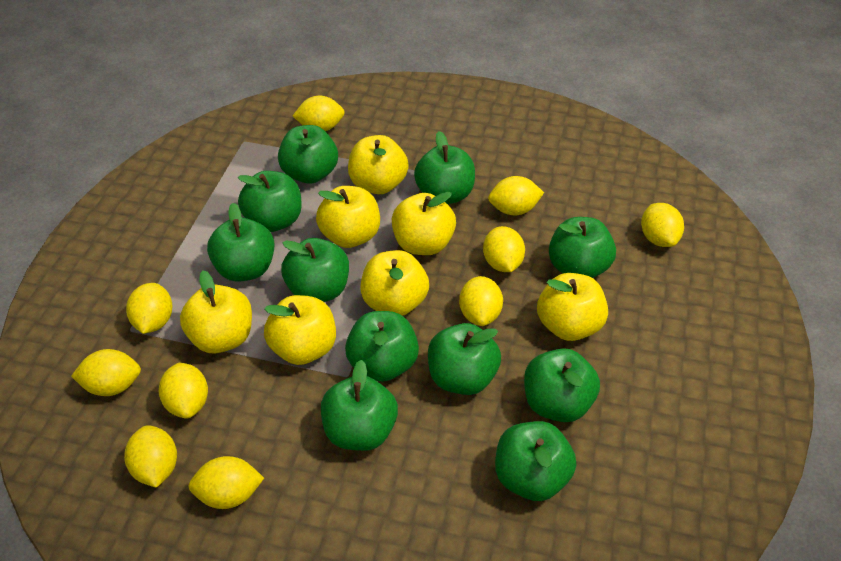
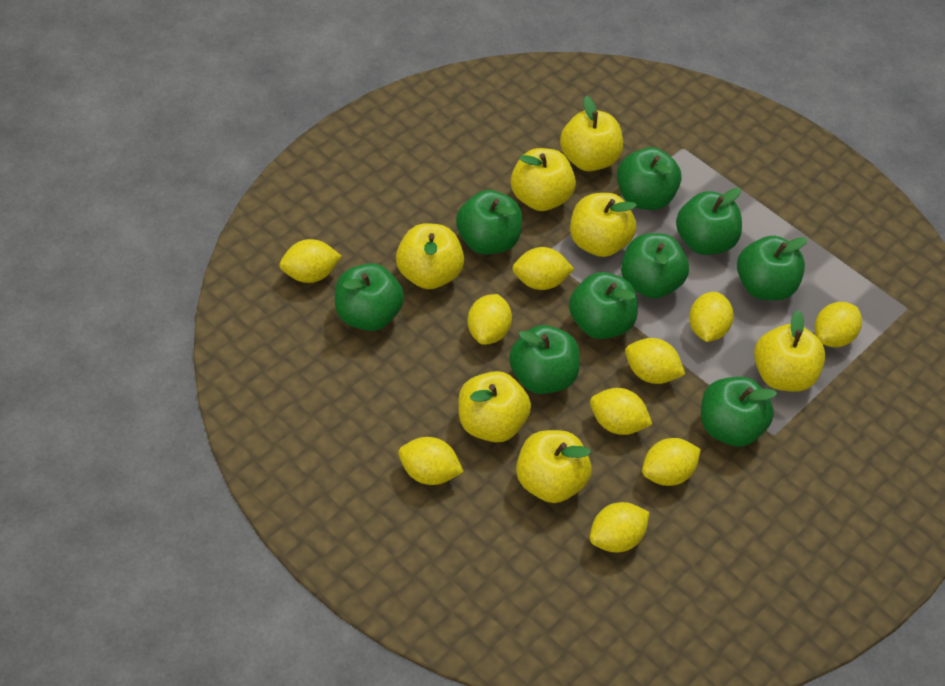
green apple: [207,203,274,282] [238,171,302,232] [278,125,338,184] [281,238,349,302] [321,360,398,451] [345,311,419,382] [414,131,475,204] [428,323,501,395] [495,421,576,501] [524,348,600,422] [549,217,616,278] = 11 -> [335,263,404,331] [456,190,522,254] [509,325,580,394] [569,272,638,339] [617,147,682,210] [621,233,689,299] [676,188,742,255] [701,377,777,447] [737,236,807,300] = 9

